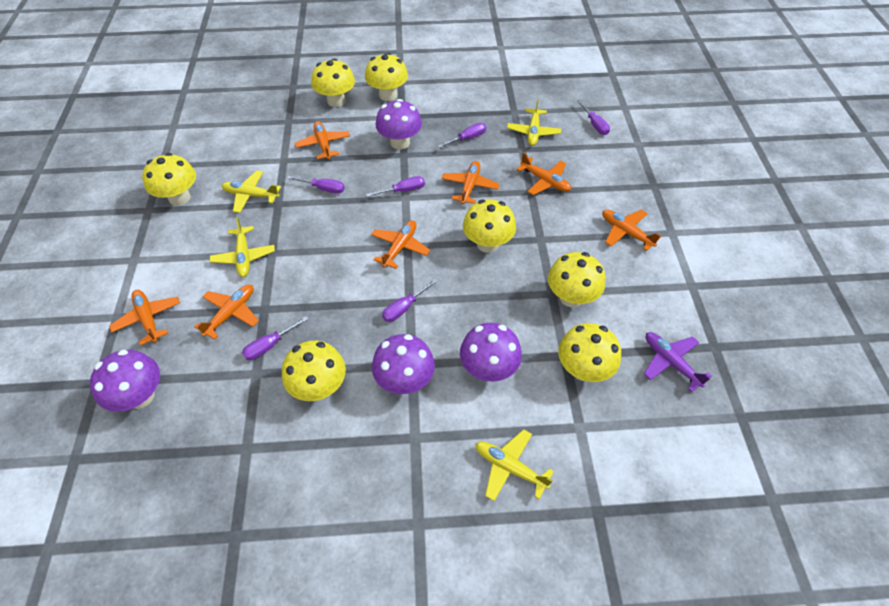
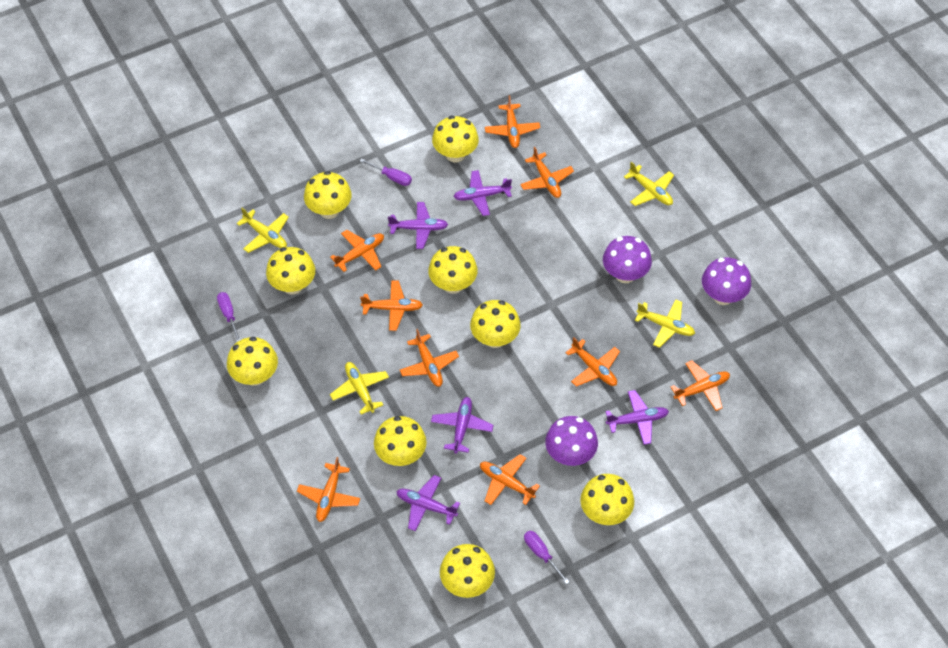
orange plane: [109,290,180,346] [194,285,259,340] [295,121,350,160] [371,220,430,269] [442,161,500,204] [516,153,571,195] [602,210,661,251] = 7 -> [297,457,360,522] [330,230,384,272] [360,280,423,331] [400,329,459,387] [480,454,540,505] [485,95,540,148] [520,147,574,198] [565,337,620,387] [671,360,730,411] = 9
purple mushroom: [90,350,160,412] [372,334,435,394] [376,99,422,149] [460,323,522,382] = 4 -> [545,416,598,466] [603,236,652,283] [702,257,751,305] = 3
purple plane: [644,332,712,392] = 1 -> [388,202,448,249] [396,475,460,531] [431,397,494,454] [453,170,512,216] [605,390,669,445] = 5
purple screwdriver: [242,316,308,360] [287,176,345,194] [366,176,425,197] [382,279,438,322] [438,123,486,148] [577,100,610,135] = 6 -> [217,292,241,342] [360,159,412,186] [524,531,570,584] = 3
yellow mushroom: [142,153,196,206] [282,341,346,401] [311,58,355,107] [365,53,408,101] [463,199,516,253] [548,252,606,307] [558,323,621,382] = 7 -> [227,337,278,386] [266,247,315,295] [304,171,352,219] [374,416,427,466] [428,246,478,294] [432,116,479,162] [440,544,495,598] [470,300,521,348] [580,474,634,525] = 9

